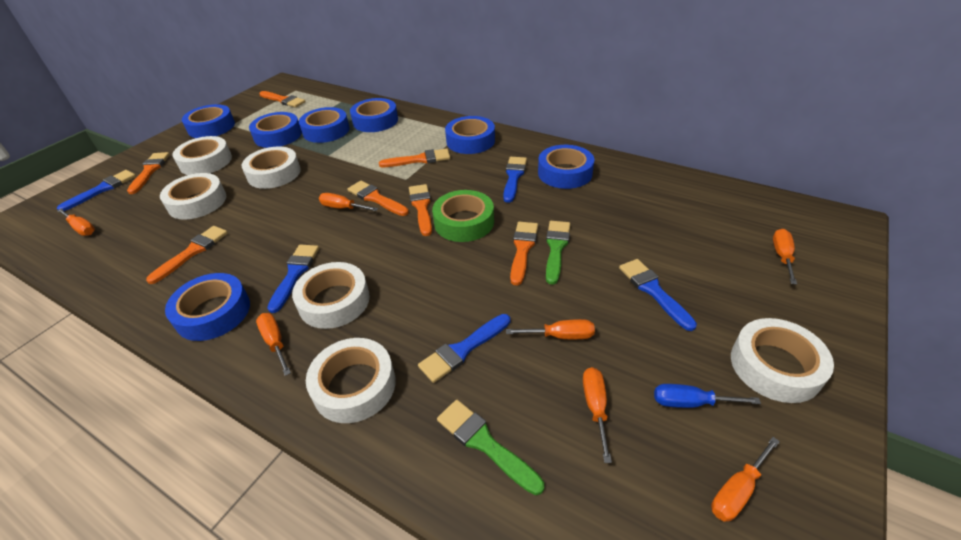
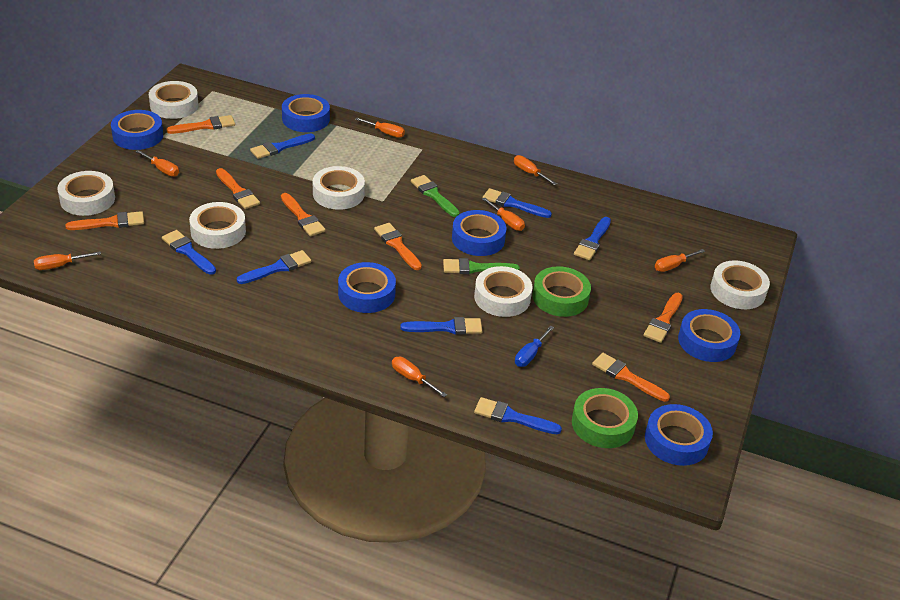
blue brush: [57,170,136,211] [267,245,319,313] [418,314,510,383] [503,157,527,203] [619,259,697,331] = 5 -> [162,230,216,275] [237,250,311,284] [250,134,315,159] [400,317,482,335] [474,397,562,434] [483,188,552,218] [574,217,611,260] = 7
blue tape: [165,273,250,341] [182,104,235,138] [249,112,302,148] [299,107,349,143] [350,98,398,132] [445,116,495,154] [538,145,595,189] = 7 -> [111,110,163,150] [282,94,330,132] [338,262,396,313] [452,210,506,256] [645,404,713,466] [678,309,740,362] = 6
green tape: [432,190,494,242] = 1 -> [533,266,591,317] [572,388,638,448] = 2

